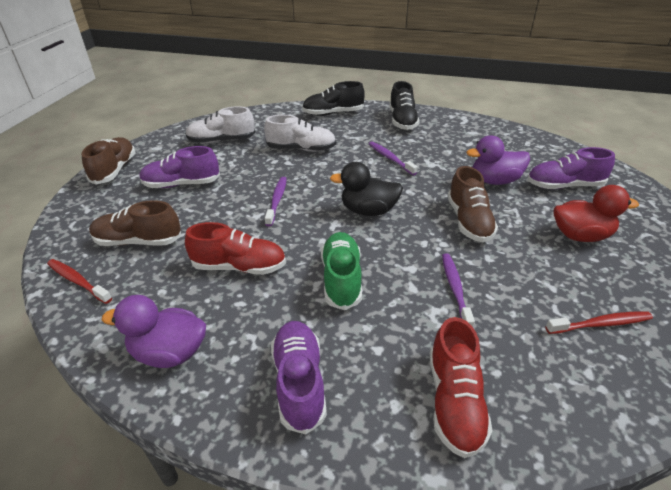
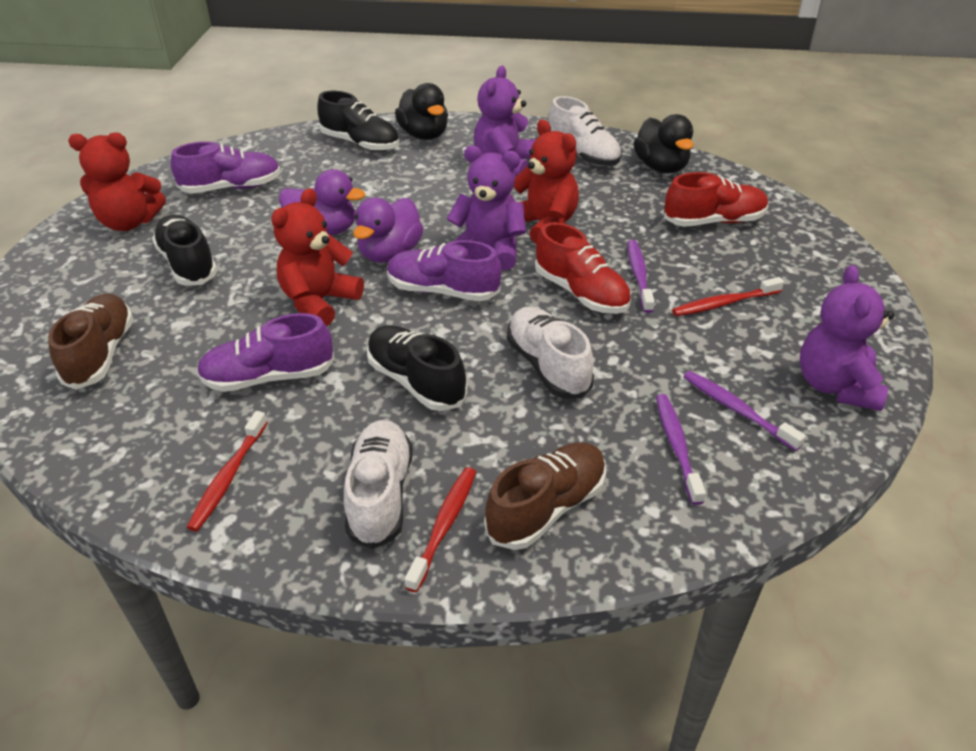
black duck: [330,162,403,216] = 1 -> [395,83,448,140] [634,114,694,173] = 2
black shoe: [302,81,365,116] [389,81,420,130] = 2 -> [152,215,217,286] [317,91,399,151] [367,325,467,411] = 3
brown shoe: [82,137,135,184] [89,200,182,246] [447,166,498,242] = 3 -> [48,293,134,390] [484,442,606,550] = 2
green shoe: [321,232,362,310] = 1 -> none = 0
purple teddy bear: none = 0 -> [446,146,526,270] [474,66,535,176] [800,265,894,411] = 3
red duck: [554,185,639,242] = 1 -> none = 0
red teddy bear: none = 0 -> [68,132,166,231] [271,188,364,326] [514,119,579,244] = 3
red toothbrush: [47,259,112,304] [546,311,653,334] = 2 -> [187,411,268,532] [405,467,476,592] [672,277,784,316] = 3
white shoe: [185,106,255,144] [264,115,336,152] = 2 -> [344,420,413,549] [507,306,594,398] [549,96,622,166] = 3

